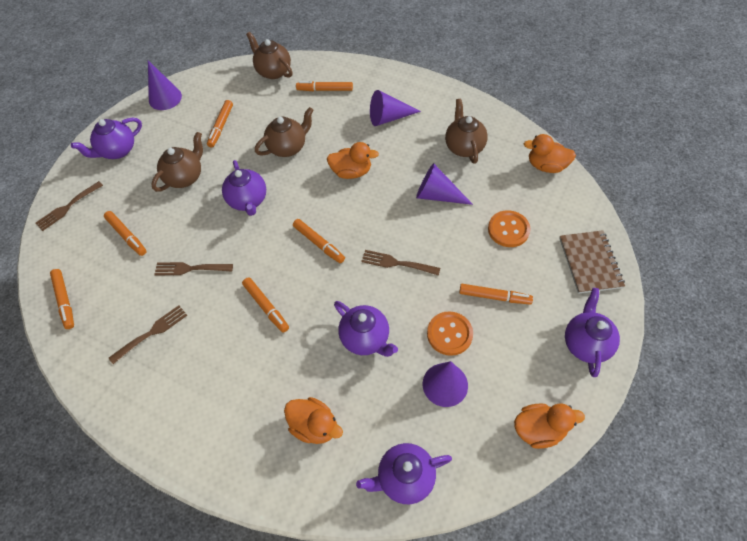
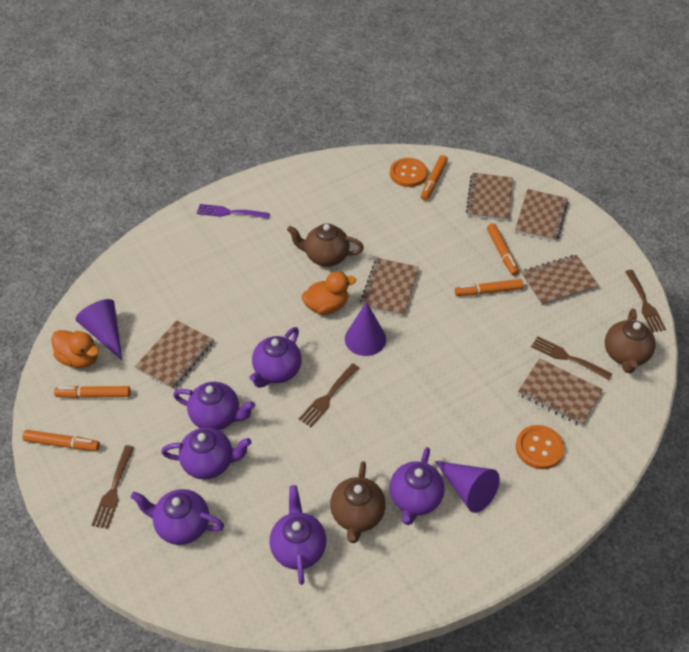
brown notebook: [559,230,625,294] = 1 -> [135,320,214,389] [360,258,419,317] [466,173,513,221] [515,189,569,242] [518,358,603,426] [521,255,599,306] = 6
brown teapot: [151,132,203,192] [246,32,293,79] [255,107,314,157] [445,98,488,164] = 4 -> [287,224,364,267] [330,461,386,543] [605,308,656,373] = 3
orange duck: [284,397,343,444] [327,142,379,179] [514,403,585,449] [524,134,576,173] = 4 -> [51,330,99,368] [302,271,356,315] = 2
orange marker: [50,269,74,329] [104,211,147,256] [207,100,233,148] [242,277,289,333] [293,219,345,263] [296,81,353,91] [459,284,533,304] = 7 -> [22,430,100,451] [54,386,131,398] [421,155,448,200] [455,279,523,296] [487,223,519,276] = 5
purple cone: [148,60,182,110] [370,90,421,126] [416,163,473,205] [423,361,468,407] = 4 -> [76,299,122,360] [345,302,386,356] [435,461,500,513] = 3
purple fork: none = 0 -> [197,204,270,219] = 1
purple teapot: [71,118,142,159] [222,160,266,216] [334,301,398,357] [356,443,452,504] [565,288,620,377] = 5 -> [131,489,224,545] [161,427,251,480] [173,382,255,430] [250,327,302,388] [269,485,326,585] [390,447,445,525] = 6

